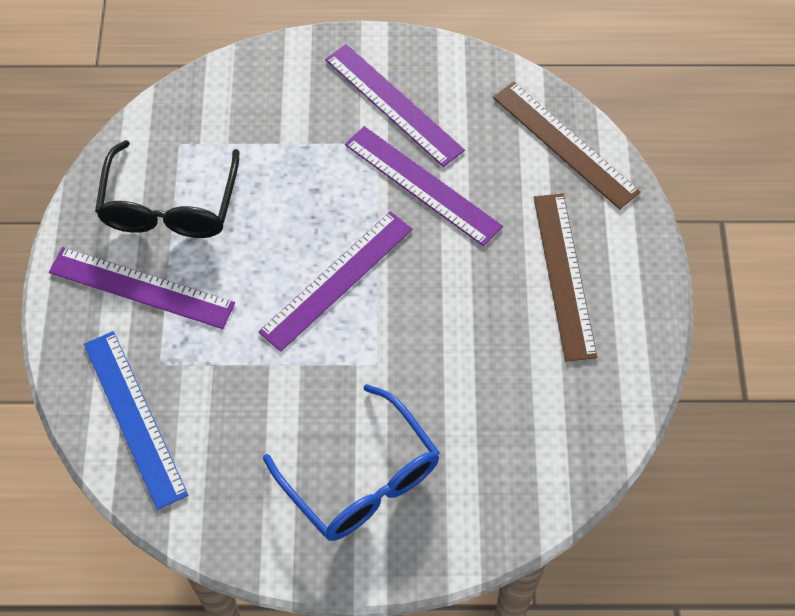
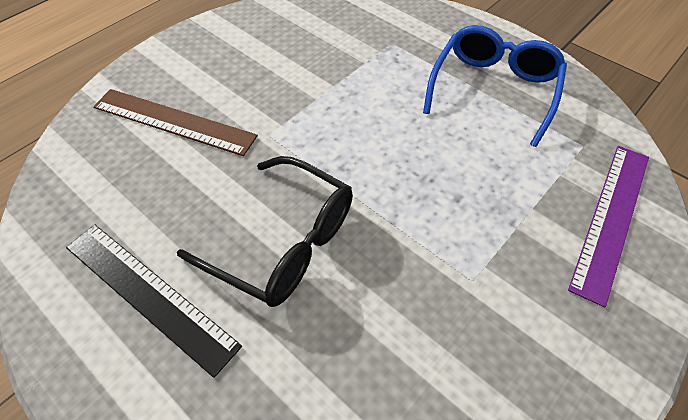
black ruler: none = 0 -> [66,225,242,378] = 1
blue ruler: [84,331,188,510] = 1 -> none = 0
brown ruler: [493,81,641,209] [534,193,597,362] = 2 -> [93,89,258,156] = 1
purple ruler: [49,247,235,329] [259,211,413,352] [325,44,465,167] [345,126,503,246] = 4 -> [568,146,649,307] = 1

